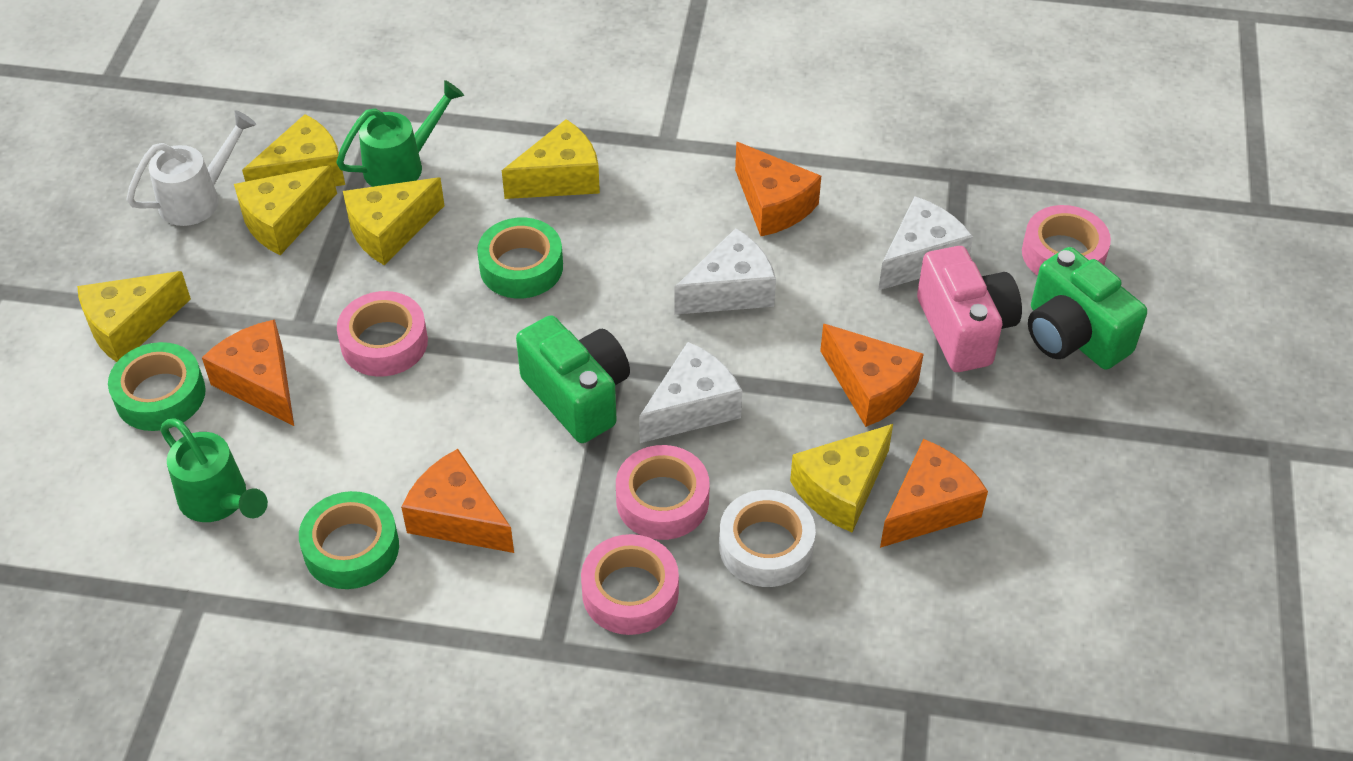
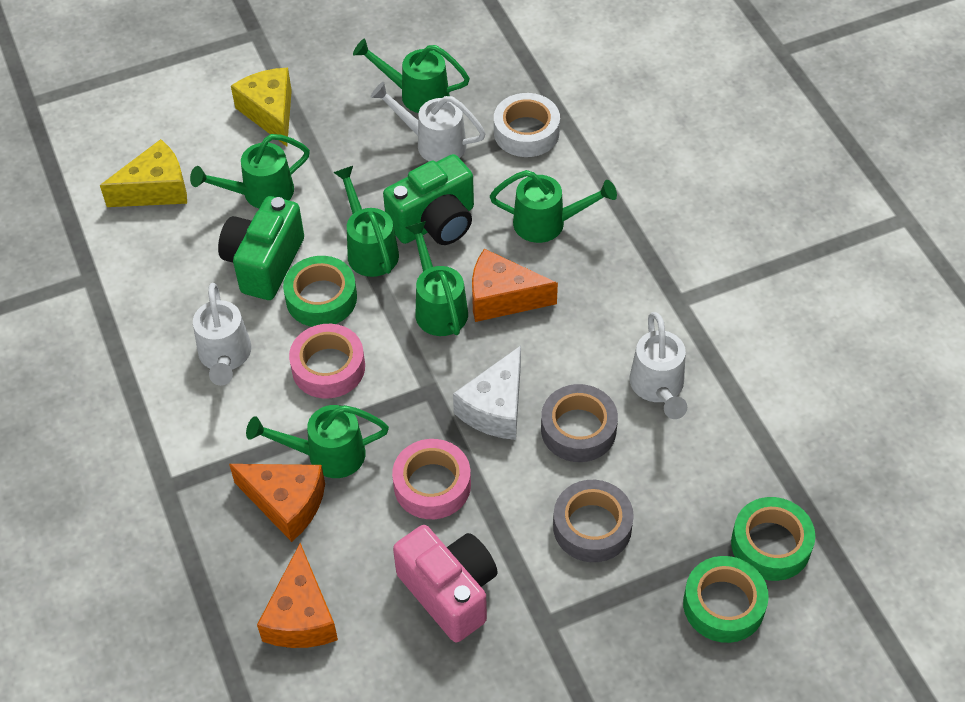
green watering can: [161,418,268,522] [336,80,464,187] = 2 -> [190,134,310,208] [246,405,389,478] [333,166,399,277] [353,39,470,113] [406,221,468,336] [490,170,617,243] = 6
grey tape: none = 0 -> [541,384,618,462] [553,480,634,562] = 2
orange cheese: [202,319,294,426] [401,449,514,553] [735,142,821,236] [820,324,924,427] [880,439,988,548] = 5 -> [229,464,325,542] [257,543,338,648] [472,249,558,322] = 3
pink tape: [337,291,428,377] [581,534,679,635] [616,445,710,540] [1022,205,1111,276] = 4 -> [289,324,365,399] [392,439,471,519] = 2
white cheese: [639,342,742,443] [674,228,776,315] [878,196,973,291] = 3 -> [453,346,521,440] = 1
white watering can: [126,110,256,226] = 1 -> [193,283,251,386] [370,82,486,162] [629,312,687,419] = 3
yellow cheese: [77,271,191,362] [234,165,337,255] [242,114,345,186] [343,178,445,265] [502,119,600,199] [790,424,893,532] = 6 -> [100,139,187,207] [231,68,292,147] = 2

